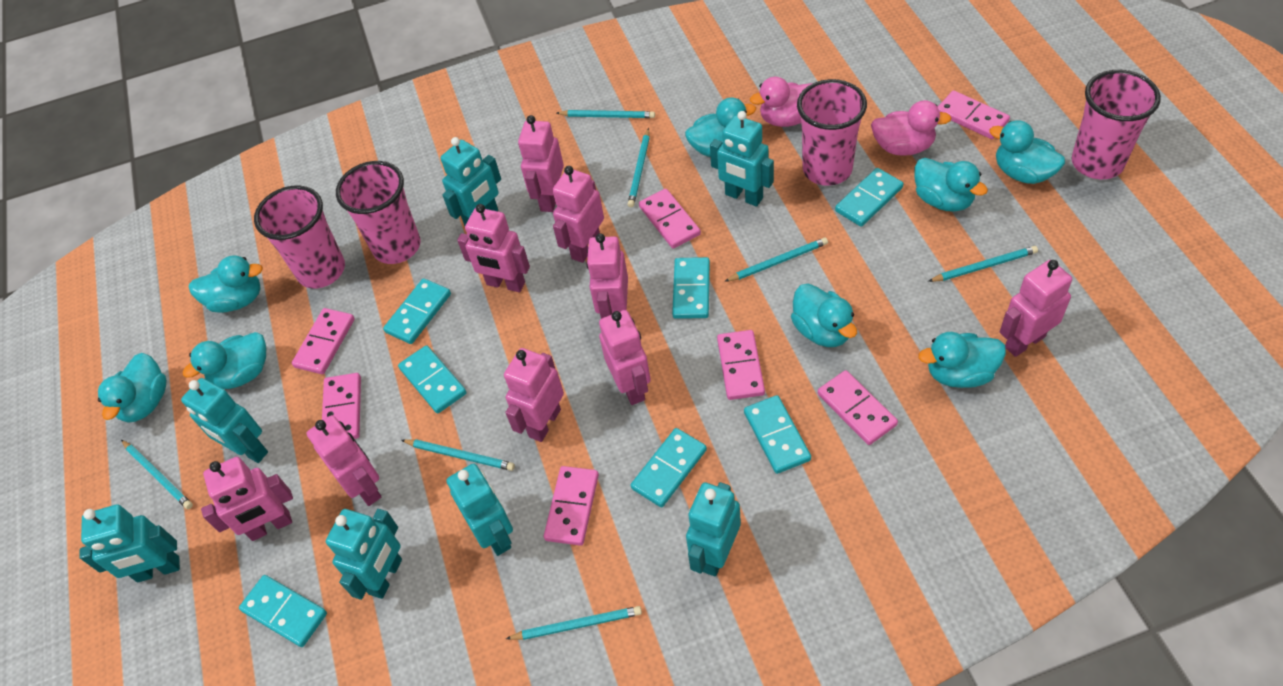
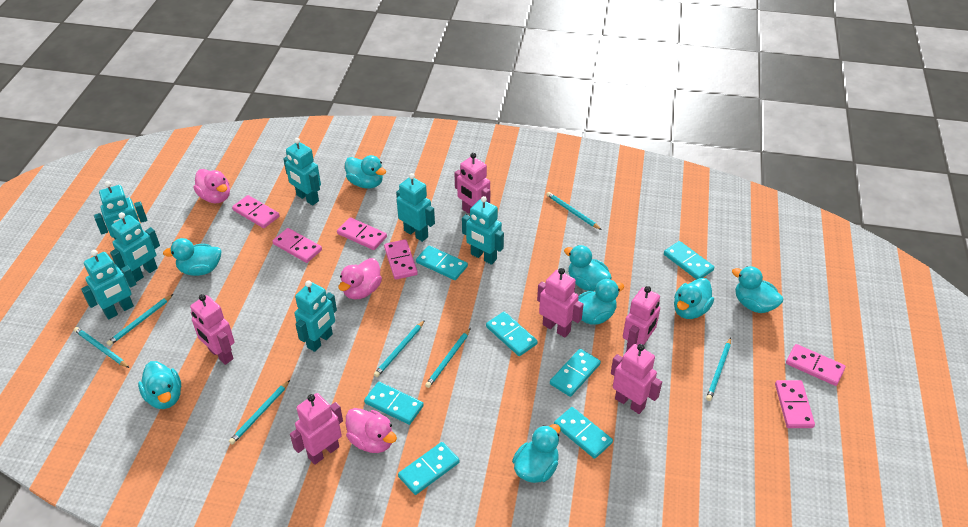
pink cup: [254,185,345,289] [336,161,420,264] [797,79,867,186] [1072,70,1161,179] = 4 -> none = 0
pink domino: [292,308,355,374] [322,373,361,439] [544,466,599,546] [639,189,701,248] [717,330,765,400] [818,370,898,445] [938,90,1010,139] = 7 -> [232,195,280,228] [272,228,322,263] [337,217,387,250] [384,239,418,280] [775,380,815,428] [786,344,846,386] = 6
pink duck: [750,77,813,127] [871,100,952,156] = 2 -> [193,169,230,203] [338,258,382,299] [346,408,397,453] = 3
pink robot: [201,457,293,541] [306,415,381,506] [457,204,530,292] [504,348,564,442] [518,115,564,212] [553,166,604,263] [586,233,628,319] [599,310,651,405] [1000,260,1072,357] = 9 -> [190,294,235,365] [290,393,343,465] [455,153,490,214] [537,268,584,337] [611,344,662,414] [623,286,660,352] = 6

